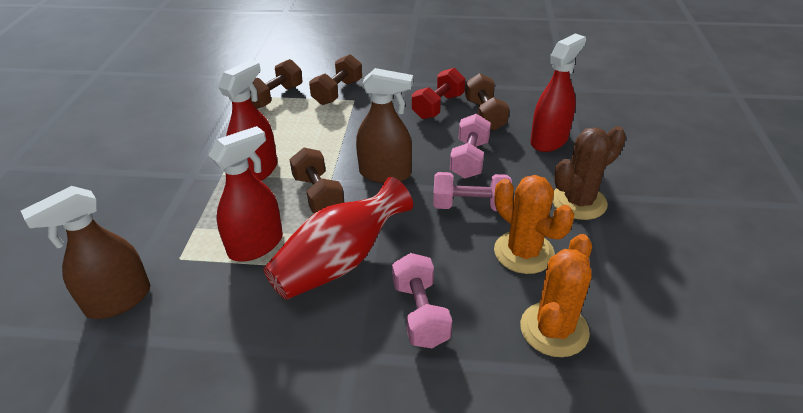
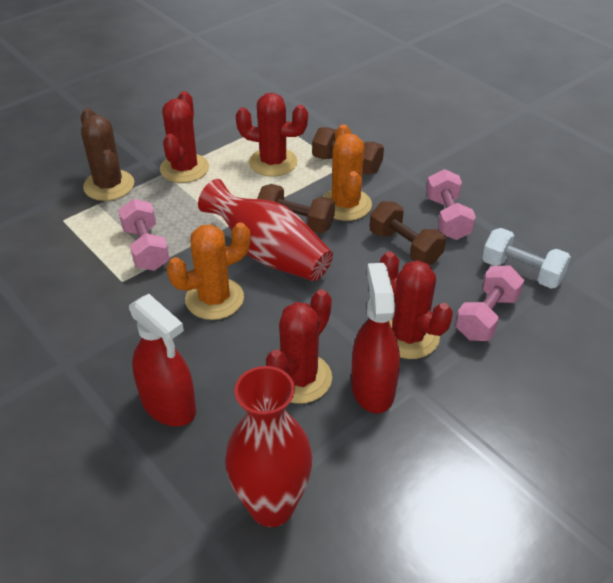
brown dumbbell: [250,59,303,109] [289,148,344,213] [309,54,362,105] [465,73,510,131] = 4 -> [257,184,335,234] [312,127,384,175] [369,201,446,265] = 3
brown spray bottle: [21,186,151,319] [356,68,413,183] = 2 -> none = 0
red cactus: none = 0 -> [160,91,209,183] [236,93,308,177] [266,289,332,404] [380,251,453,359] = 4
red dumbbell: [412,68,465,119] = 1 -> none = 0
red spray bottle: [208,126,283,262] [218,60,277,181] [531,33,586,152] = 3 -> [129,294,196,426] [351,263,400,413] = 2
red vase: [263,177,413,300] = 1 -> [198,179,333,281] [225,366,313,527] = 2
white dumbbell: none = 0 -> [482,228,571,289] = 1

